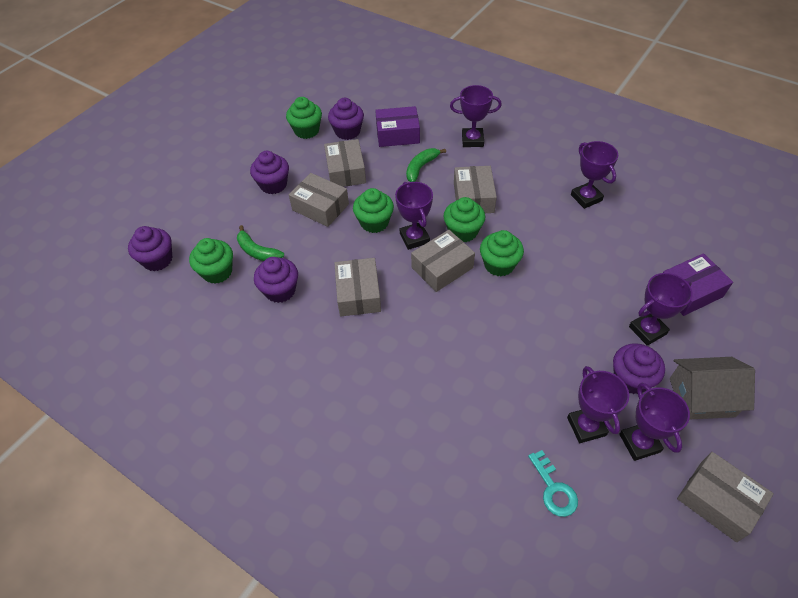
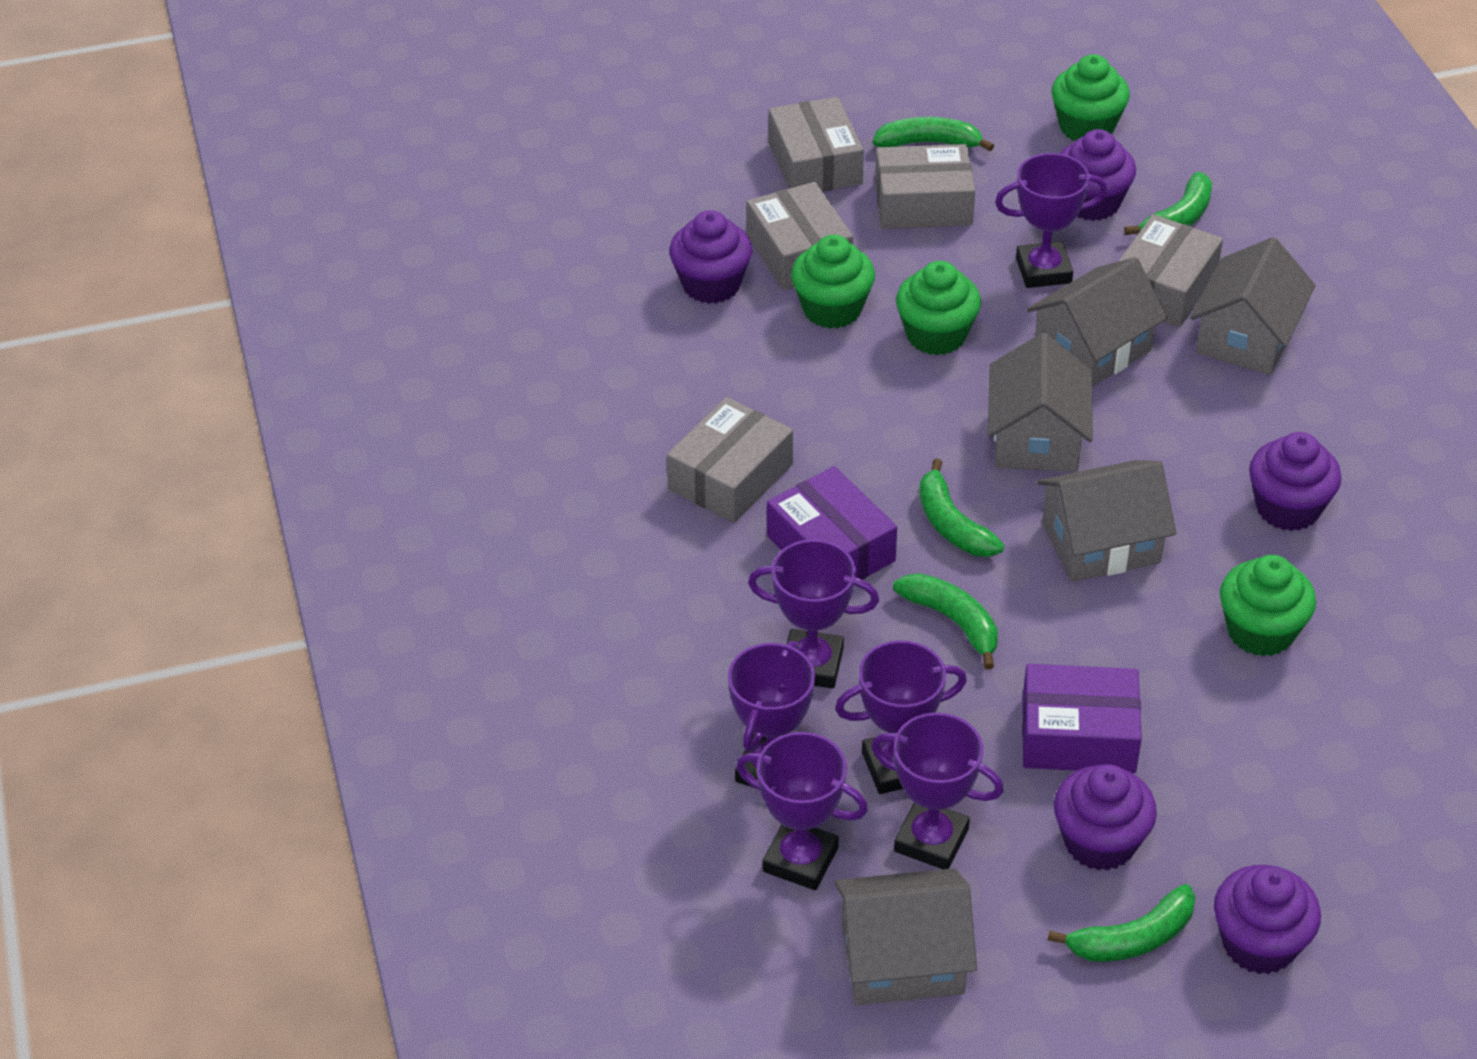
green banana: [237,225,284,261] [406,148,446,182] = 2 -> [873,117,994,151] [893,573,998,669] [919,458,1004,557] [1048,884,1196,962] [1124,172,1212,235] = 5
green cupcake: [189,238,233,284] [286,97,322,139] [353,188,394,233] [443,197,485,242] [480,230,524,277] = 5 -> [791,235,875,329] [896,261,981,355] [1051,54,1130,141] [1220,555,1316,657] = 4
grey box: [289,173,349,227] [324,139,366,187] [334,258,381,316] [411,230,475,292] [454,166,497,213] [677,452,774,542] = 6 -> [667,397,793,523] [747,182,853,290] [769,97,864,192] [875,144,975,229] [1118,214,1223,327] = 5
grey house: [670,357,755,420] = 1 -> [834,868,977,1005] [988,333,1093,472] [1027,257,1168,387] [1037,460,1176,582] [1190,237,1316,375] = 5
turquoise key: [528,450,578,517] = 1 -> none = 0

